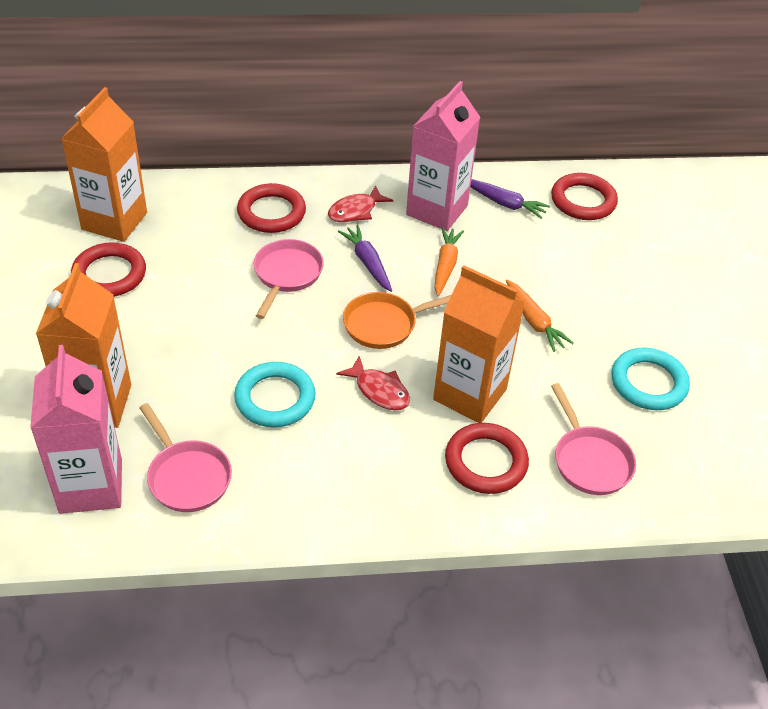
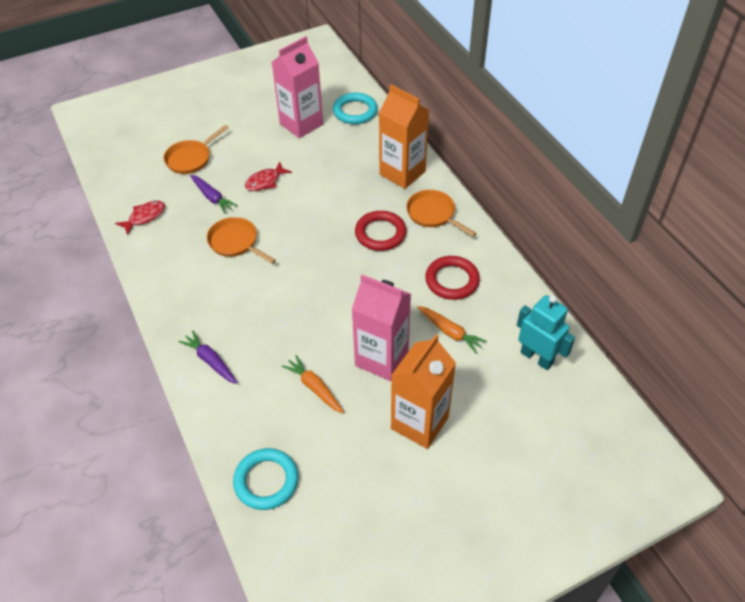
orange carton: [36,263,131,428] [61,87,147,242] [433,265,525,423] = 3 -> [379,85,429,189] [391,334,456,449] = 2
orange pan: [343,292,451,349] = 1 -> [164,125,229,174] [207,217,276,264] [406,190,477,237] = 3
pink pan: [139,403,232,512] [254,239,324,319] [551,383,636,495] = 3 -> none = 0
red ring: [71,242,146,297] [237,183,306,233] [445,423,529,494] [551,173,618,220] = 4 -> [355,211,406,251] [425,256,480,300] = 2
turquoise robot: none = 0 -> [517,295,575,370] = 1

